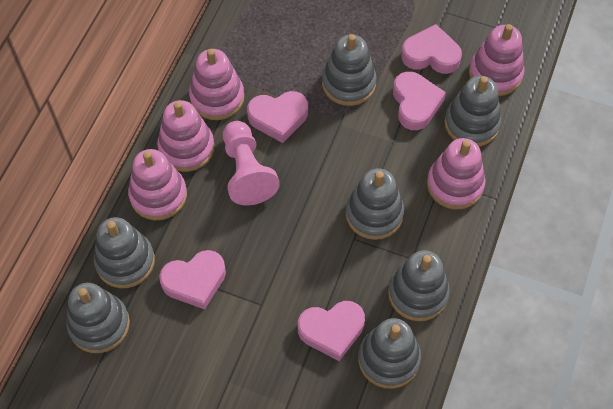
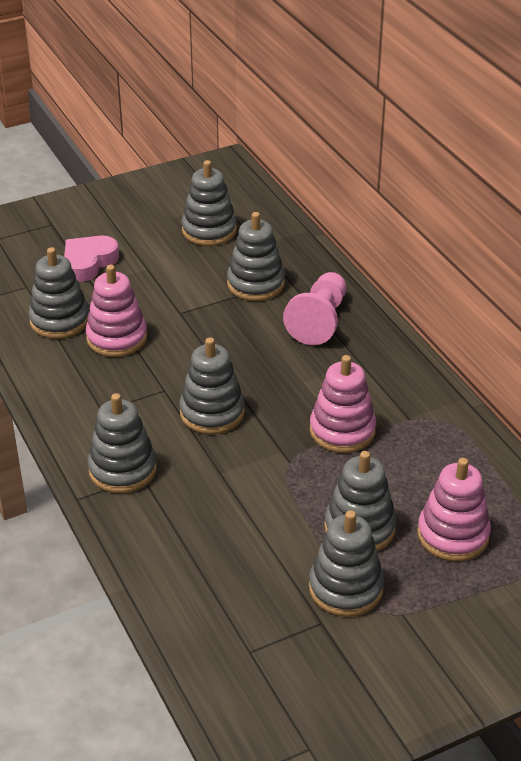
pink heart: [159,250,226,309] [247,91,308,143] [298,301,365,361] [393,71,446,130] [401,24,462,74] = 5 -> [64,236,119,282] = 1
pink stacking toy: [128,149,187,220] [157,100,215,172] [189,49,244,120] [427,138,485,210] [469,24,525,96] = 5 -> [85,265,147,357] [310,355,376,453] [417,458,491,561] = 3

